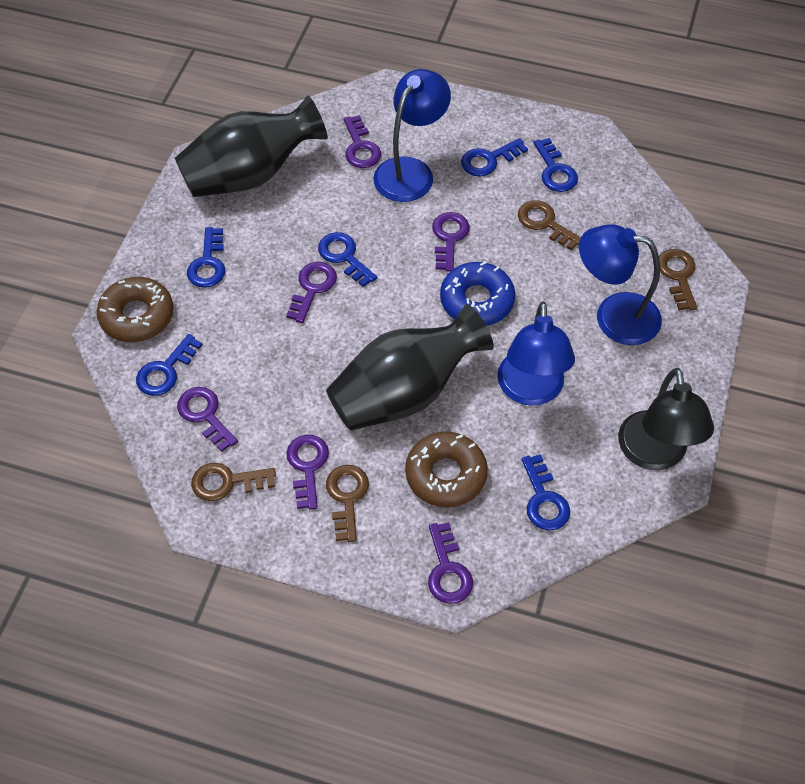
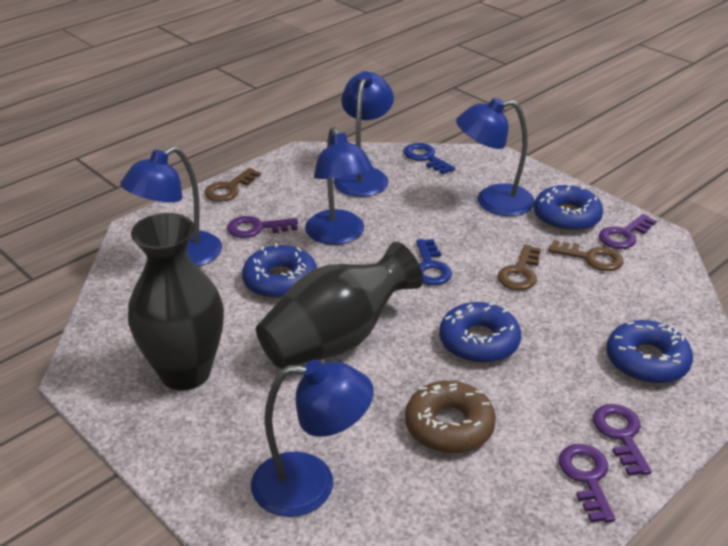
black lamp: [618,368,714,470] = 1 -> none = 0
blue donut: [440,261,515,326] = 1 -> [242,243,317,299] [439,302,521,363] [534,183,603,232] [606,320,693,384] = 4
blue key: [136,334,203,396] [187,227,225,288] [318,232,377,287] [461,138,528,177] [522,454,570,530] [533,138,578,192] = 6 -> [403,143,455,174] [416,239,452,285] = 2
blue lamp: [373,69,451,202] [497,302,575,406] [579,224,662,345] = 3 -> [120,146,222,267] [251,359,374,517] [305,127,373,245] [334,71,394,197] [456,98,535,216] = 5
brown donut: [97,277,174,342] [405,432,488,507] = 2 -> [405,381,496,453] = 1
brown key: [191,463,276,501] [326,465,369,542] [518,200,581,250] [659,249,697,310] = 4 -> [204,168,261,202] [498,244,541,290] [548,240,624,271] = 3
purple key: [177,387,238,452] [286,262,337,323] [286,435,329,509] [344,115,381,168] [428,522,473,604] [432,212,470,272] = 6 -> [227,216,298,238] [559,444,615,523] [593,404,652,476] [599,214,657,249] = 4

